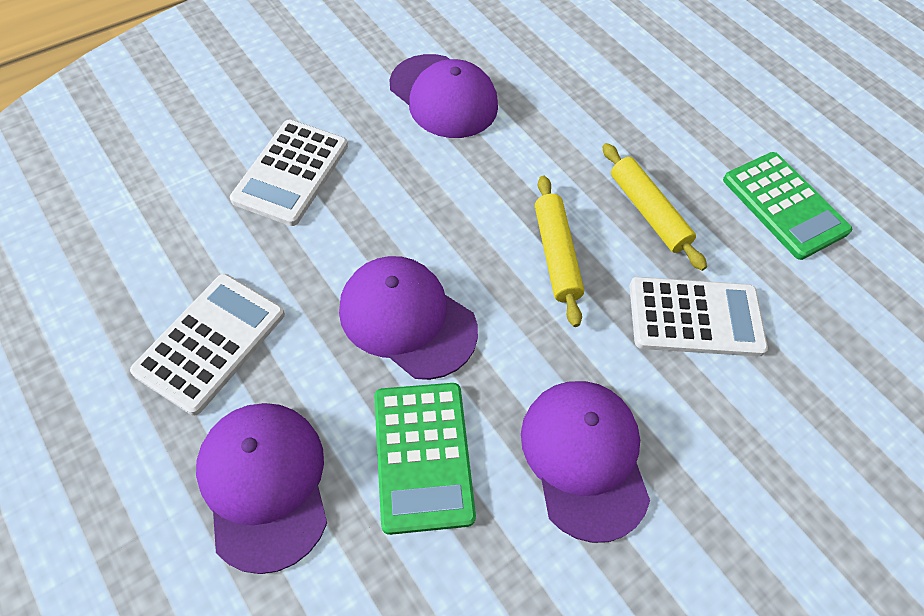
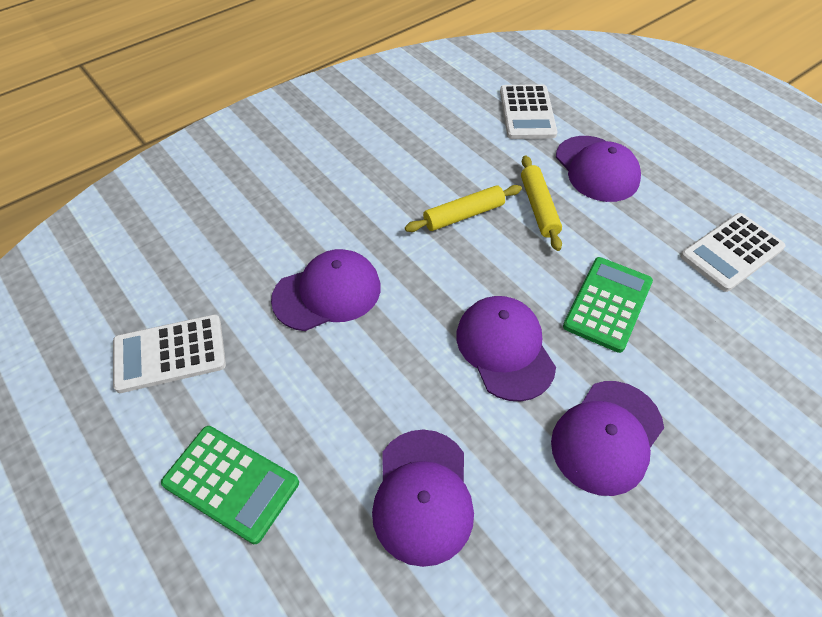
purple cap: [196,403,327,574] [339,256,478,380] [390,54,498,138] [521,381,650,543] = 4 -> [271,249,381,331] [372,430,474,567] [456,296,556,401] [551,381,664,496] [556,136,641,202] = 5

